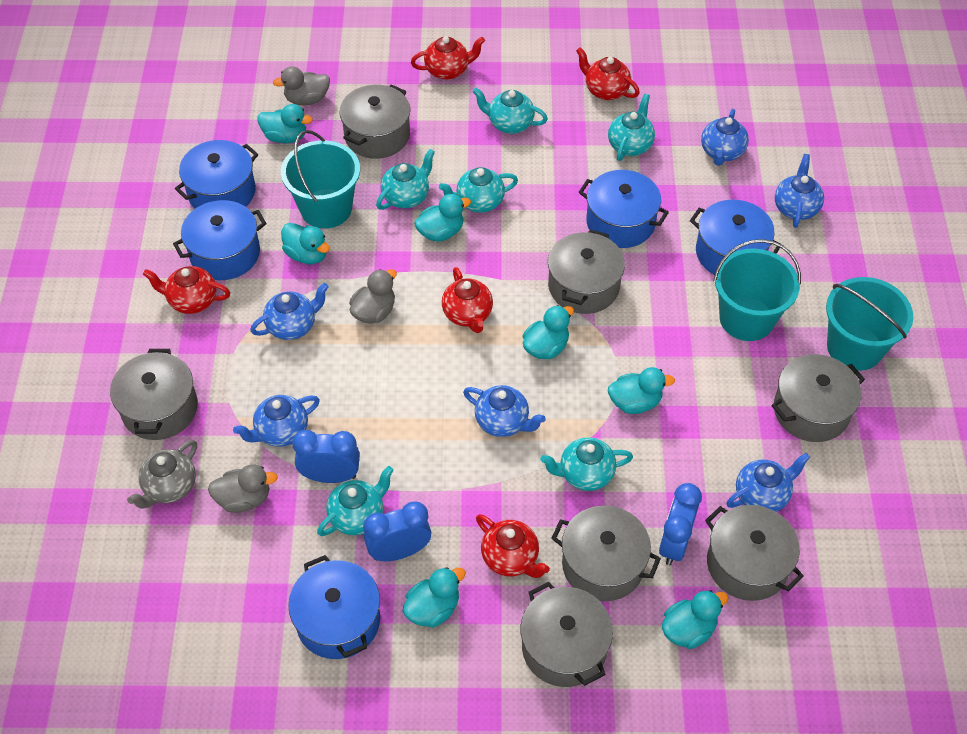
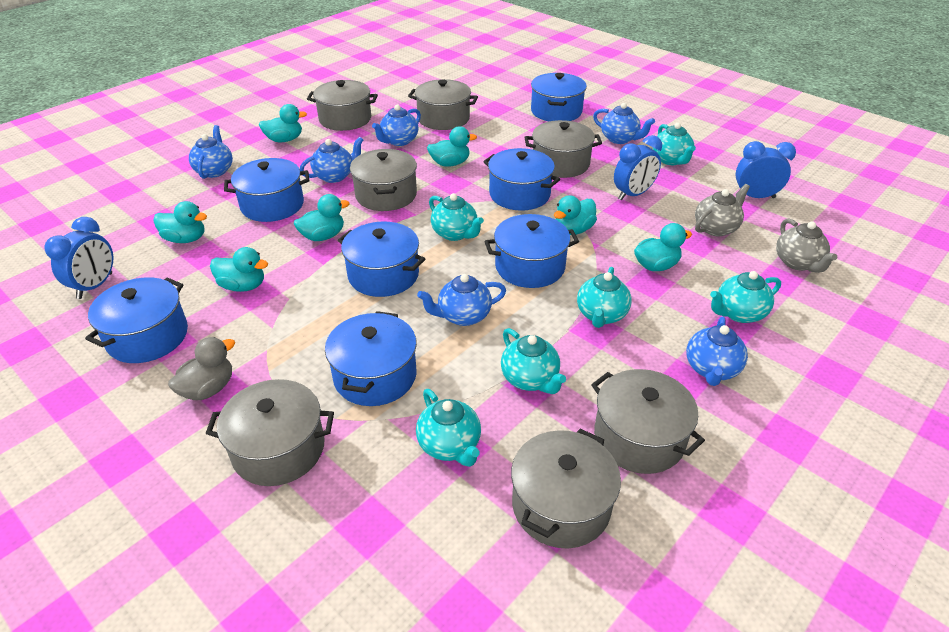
blue pot: [173,200,266,280] [175,140,258,209] [288,555,380,659] [579,170,669,248] [690,200,782,275] = 5 -> [85,277,188,363] [224,158,309,222] [325,311,417,406] [338,222,425,297] [483,148,560,211] [484,214,579,288] [531,73,587,121] = 7
grey duck: [208,464,278,513] [273,66,330,105] [349,269,397,324] = 3 -> [168,337,235,400] = 1
grey teapot: [127,440,197,509] = 1 -> [695,184,750,236] [776,218,837,273] = 2
red teapot: [143,266,230,314] [411,36,485,80] [442,267,493,333] [476,514,550,578] [576,47,640,100] = 5 -> none = 0
turquoise bucket: [281,130,360,229] [713,239,801,341] [826,277,913,371] = 3 -> none = 0

